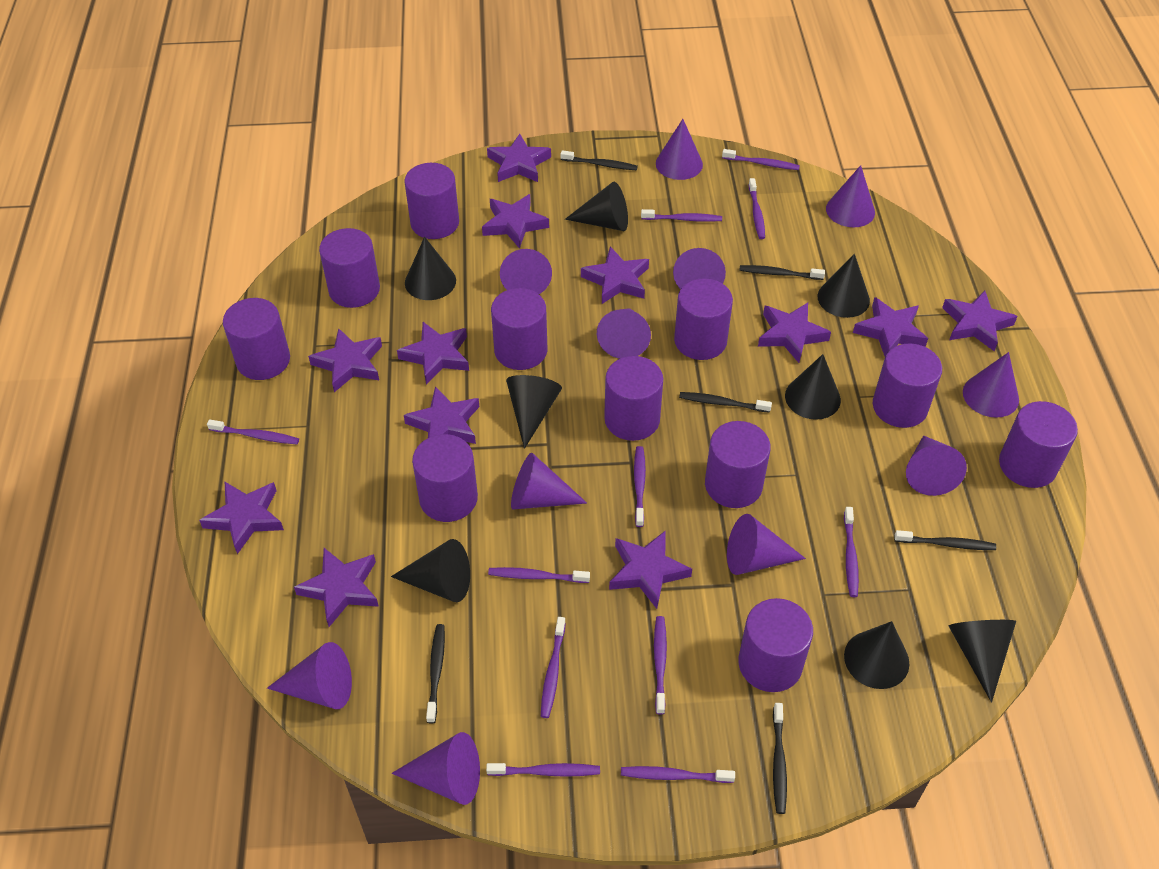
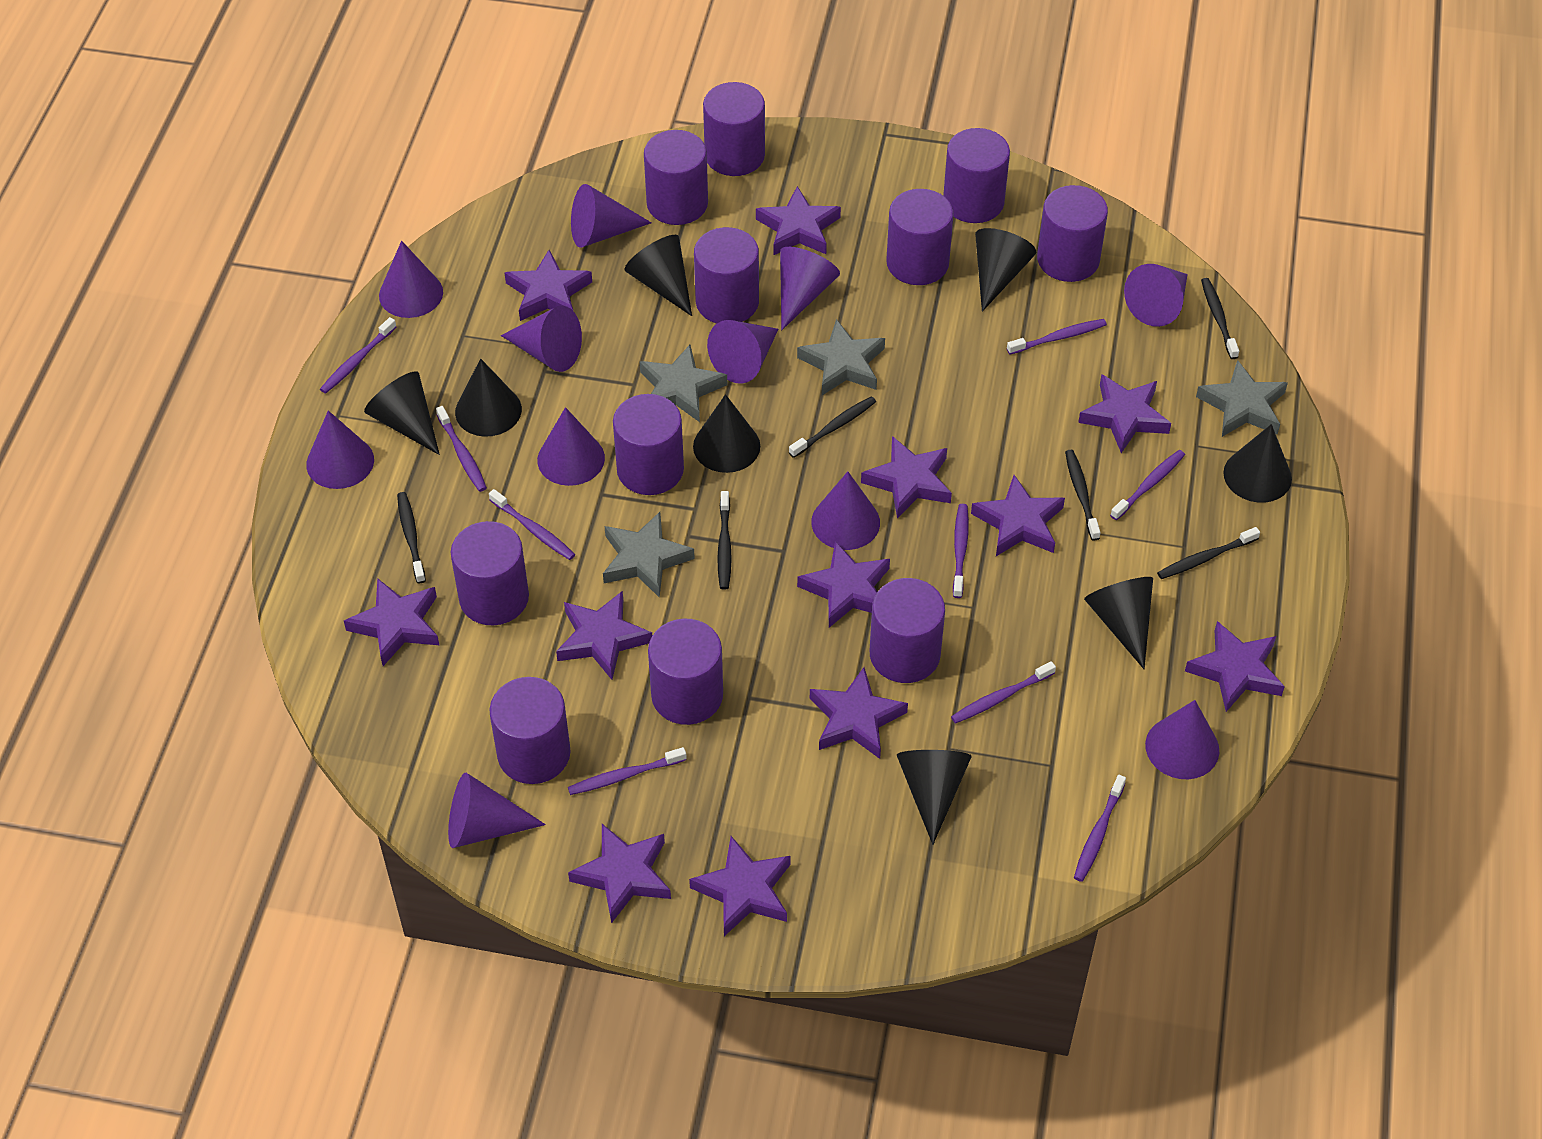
grey star: none = 0 -> [603,512,695,598] [640,345,727,422] [797,319,885,395] [1196,360,1288,437] = 4
purple toothbrush: [207,420,299,444] [486,763,600,777] [488,567,590,583] [541,617,566,718] [621,766,735,783] [634,446,646,527] [641,209,722,222] [654,616,667,715] [722,149,800,170] [748,178,765,239] [844,507,859,597] = 11 -> [320,317,396,393] [436,406,487,492] [489,489,575,560] [568,747,687,795] [951,661,1056,724] [953,504,969,598] [1007,319,1107,355] [1074,775,1126,882] [1110,450,1185,520] = 9

